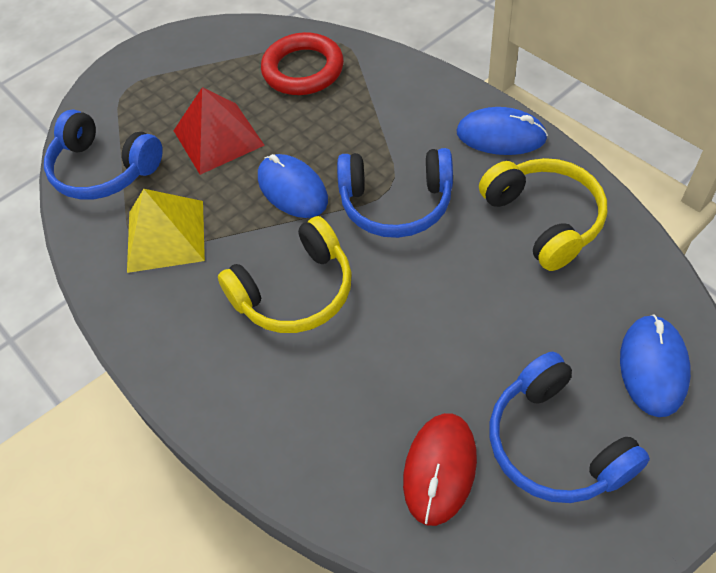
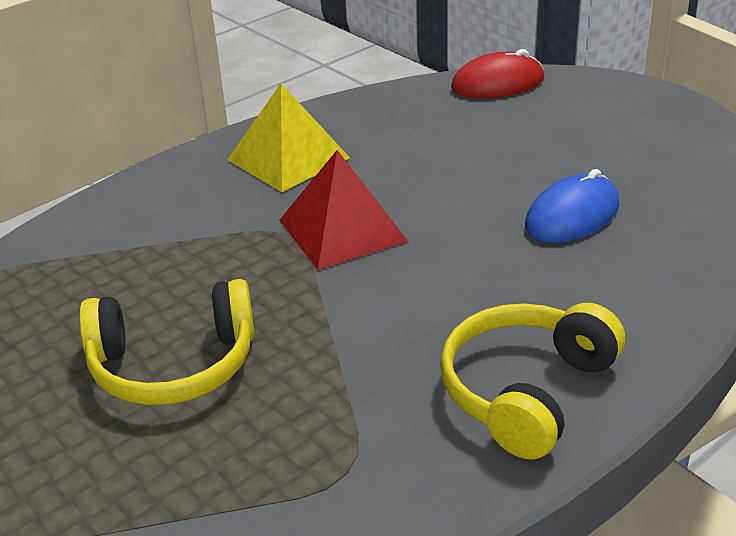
blue headphones: [44,109,163,200] [337,148,453,238] [490,352,650,503] = 3 -> none = 0
blue mouse: [258,154,328,218] [457,107,548,155] [620,314,691,417] = 3 -> [525,169,619,243] = 1
red ring: [261,32,344,95] = 1 -> none = 0

